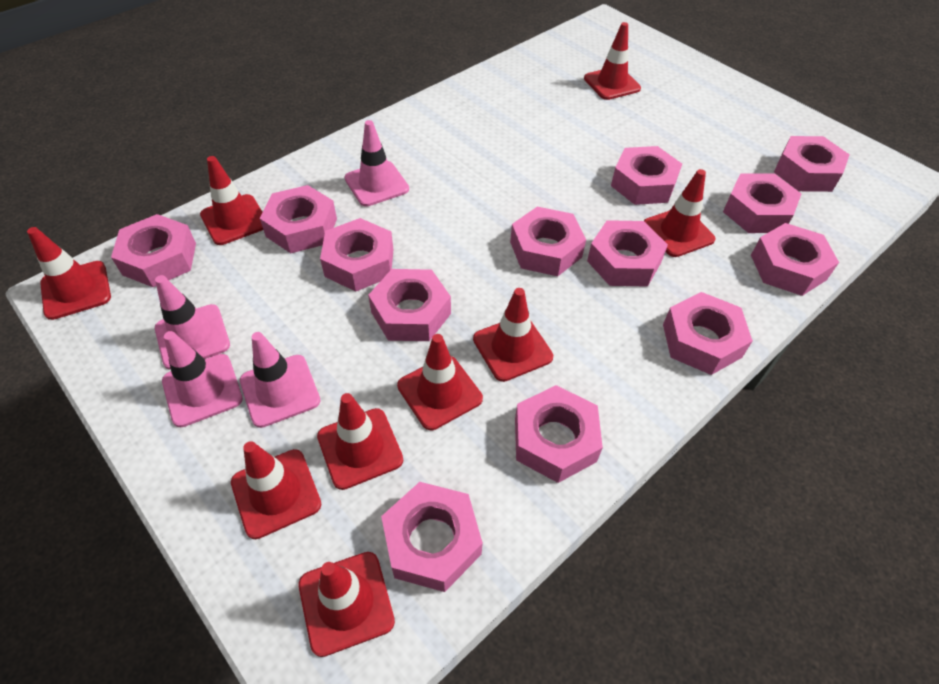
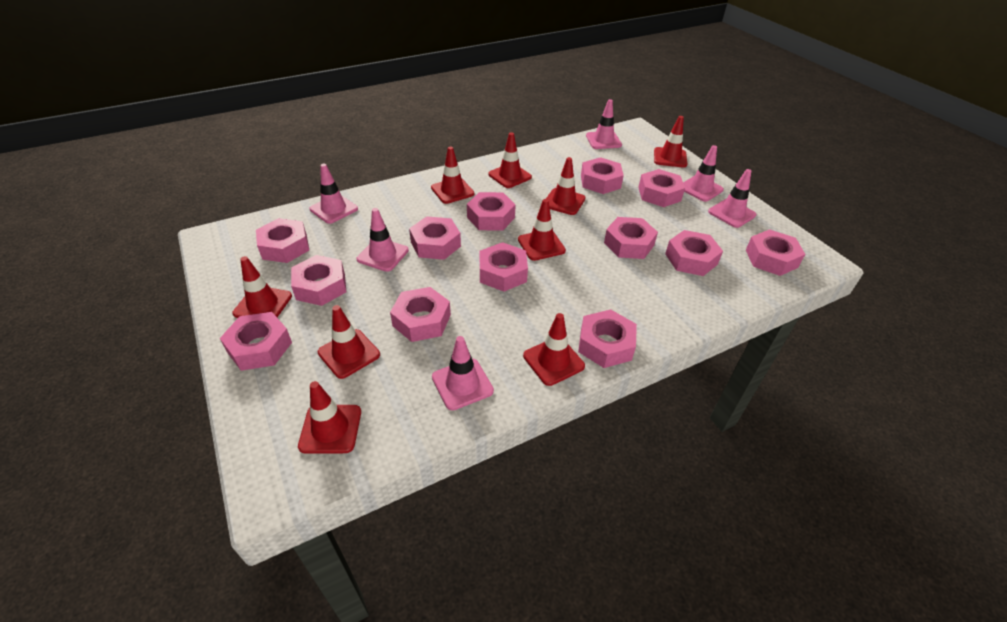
pink traffic cone: [155,275,230,370] [162,331,243,427] [240,332,320,428] [345,120,409,207] = 4 -> [310,164,358,224] [357,208,409,272] [432,336,494,410] [586,99,622,149] [683,145,724,202] [708,169,756,228] = 6

